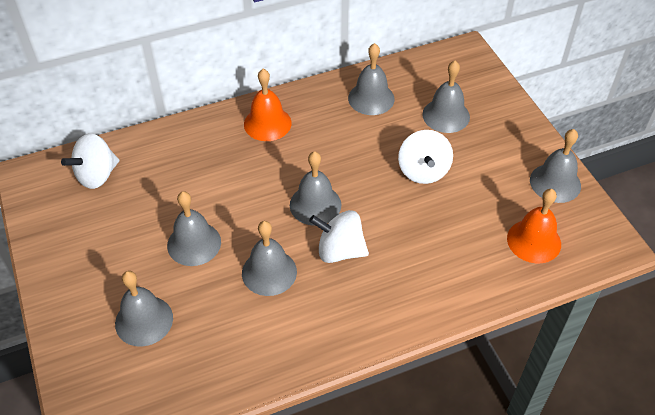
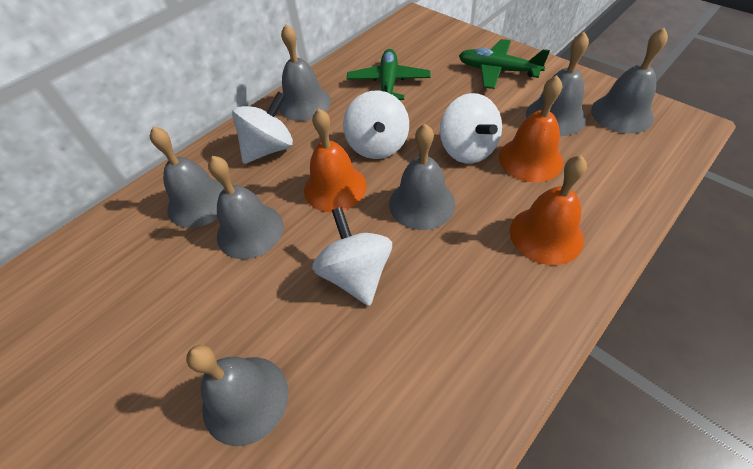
green plane: none = 0 -> [346,49,431,100] [459,39,550,89] = 2
orange bell: [244,69,292,141] [507,189,561,264] = 2 -> [304,109,367,212] [499,75,563,182] [510,155,587,265] = 3
white spinning top: [61,133,119,189] [309,210,369,263] [398,130,453,184] = 3 -> [232,91,293,164] [312,207,392,306] [343,91,409,159] [440,93,502,164] = 4

